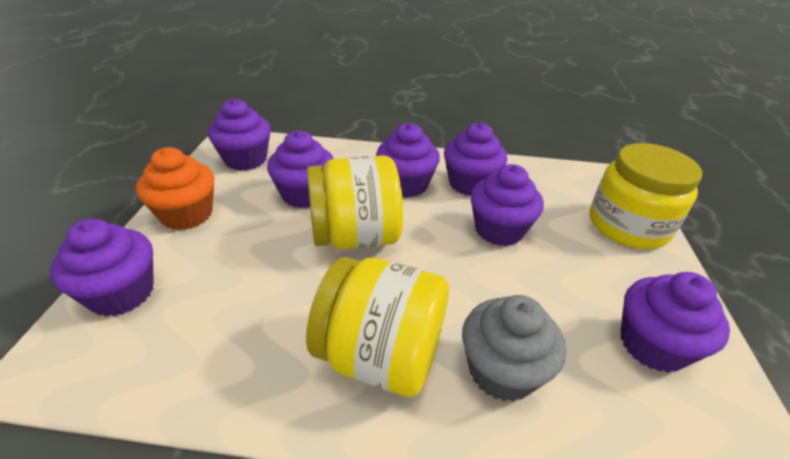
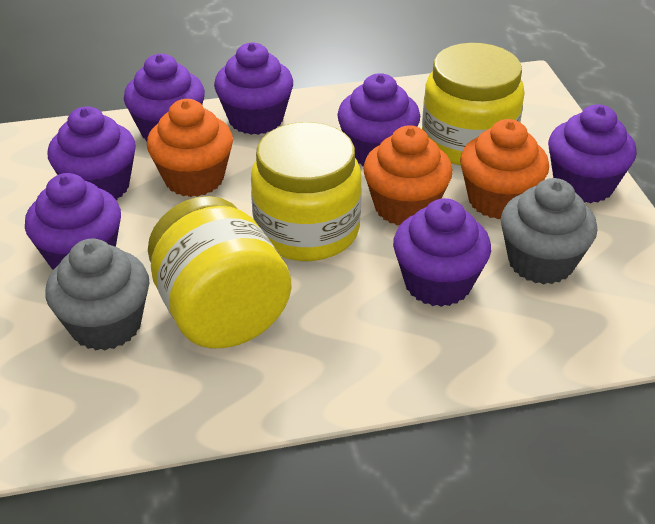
grey cupcake: [462,295,566,401] = 1 -> [45,239,149,350] [501,178,597,284] = 2
orange cupcake: [136,147,215,230] = 1 -> [147,99,233,197] [363,125,453,226] [460,119,549,219] = 3

